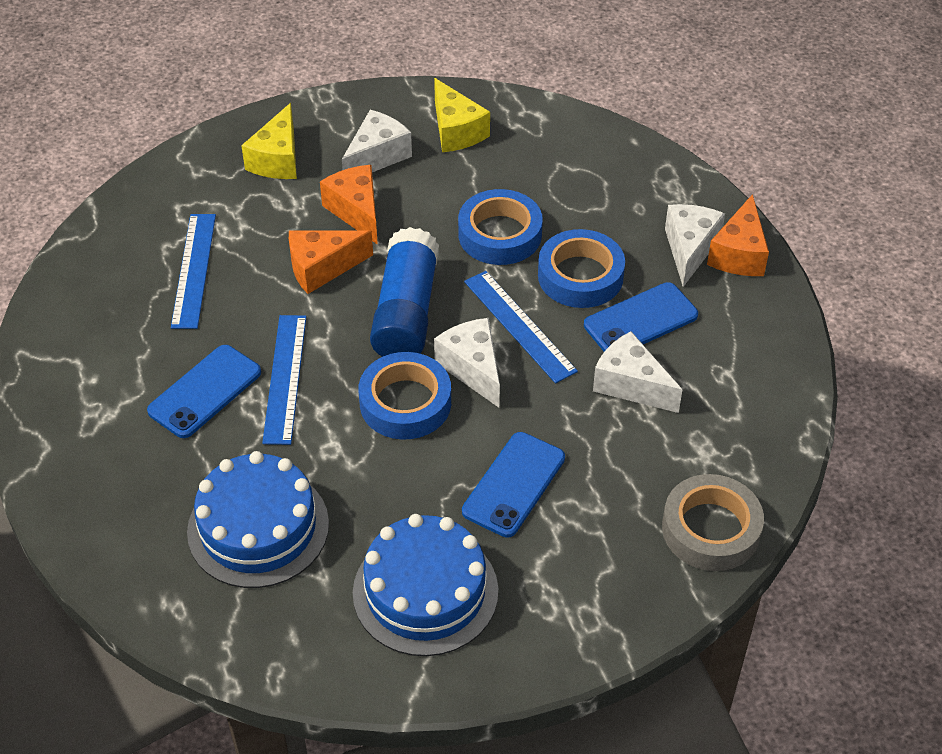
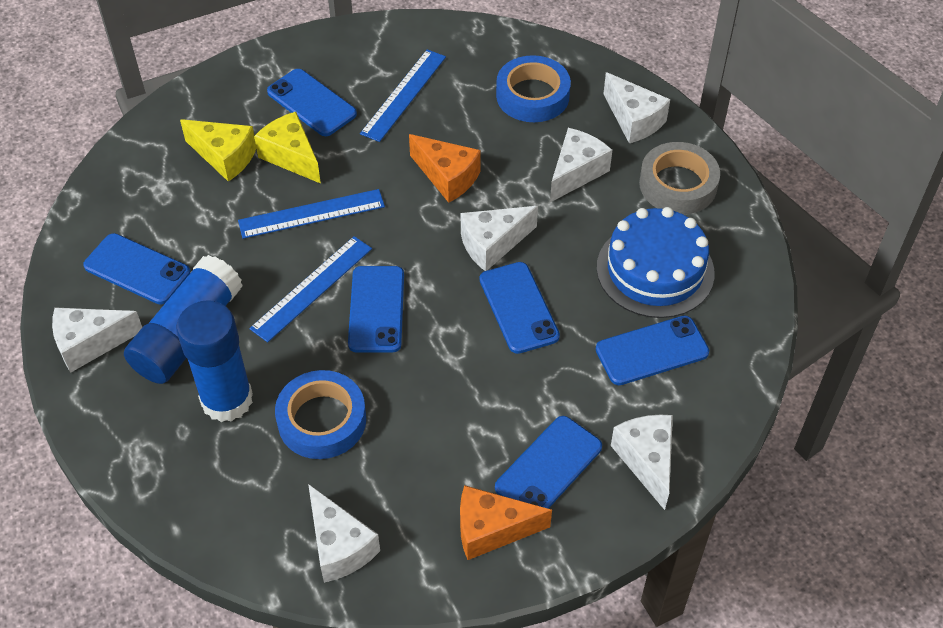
blue cake: [187,451,329,588] [353,514,498,656] = 2 -> [597,207,715,318] = 1
blue glue stick: [370,227,439,357] = 1 -> [124,255,243,384] [176,300,253,422] = 2
blue phone: [147,345,261,438] [462,432,565,538] [584,282,698,352] = 3 -> [83,233,190,305] [267,69,357,136] [348,266,404,353] [480,262,560,354] [495,416,602,509] [596,316,709,385] = 6
blue tape: [359,352,451,440] [458,189,543,265] [538,229,625,308] = 3 -> [275,370,366,459] [496,55,571,122] = 2
orange cheese: [289,230,373,294] [320,165,378,245] [707,194,769,276] = 3 -> [409,134,481,203] [460,485,552,560] = 2
white cheese: [342,110,412,172] [434,318,500,408] [593,331,682,413] [665,204,725,287] = 4 -> [52,307,142,373] [308,484,380,583] [461,206,538,271] [550,128,612,202] [603,72,670,143] [611,415,673,510] = 6

